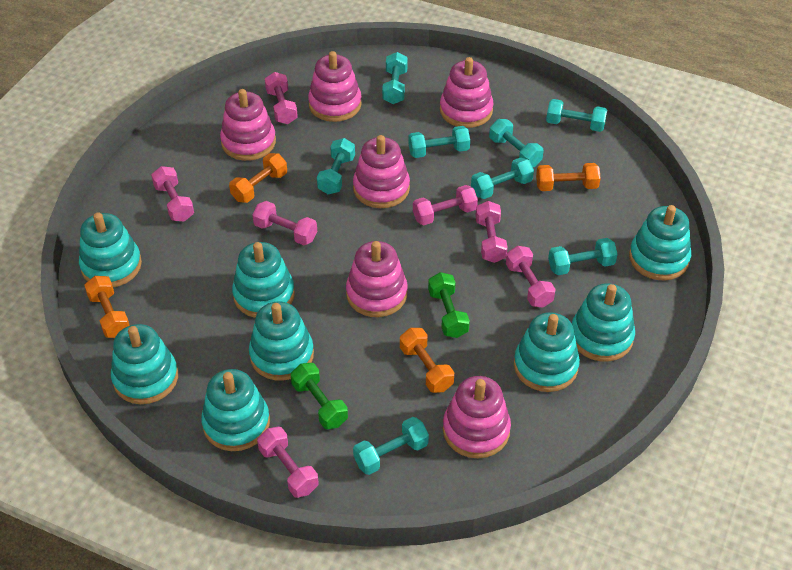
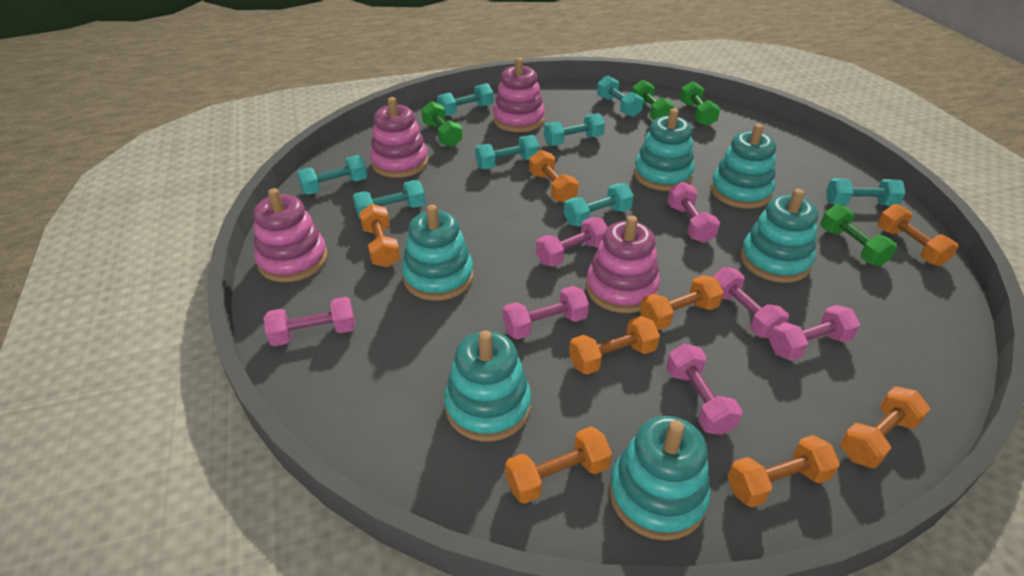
green dumbbell: [291,363,348,429] [428,272,470,338] = 2 -> [421,101,463,147] [632,80,674,120] [680,81,720,126] [820,204,897,266] = 4
orange dumbbell: [84,276,130,338] [229,153,287,203] [400,328,454,393] [536,163,601,191] = 4 -> [359,204,400,267] [505,426,612,504] [529,150,579,203] [569,316,660,374] [640,275,724,330] [727,435,840,507] [840,386,930,469] [877,204,959,266] = 8
pink stacking toy: [220,89,276,161] [308,51,362,122] [346,241,408,317] [353,135,410,208] [440,57,493,128] [443,376,511,458] = 6 -> [253,188,328,282] [370,97,428,178] [493,58,545,132] [586,216,660,313] = 4
turquoise stacking toy: [79,212,142,287] [111,324,178,404] [201,369,270,451] [232,242,295,318] [249,301,314,381] [514,312,580,392] [572,283,635,362] [629,205,691,281] = 8 -> [402,205,474,301] [444,330,531,442] [609,416,711,541] [634,108,694,191] [710,124,776,209] [740,189,818,283] = 6

